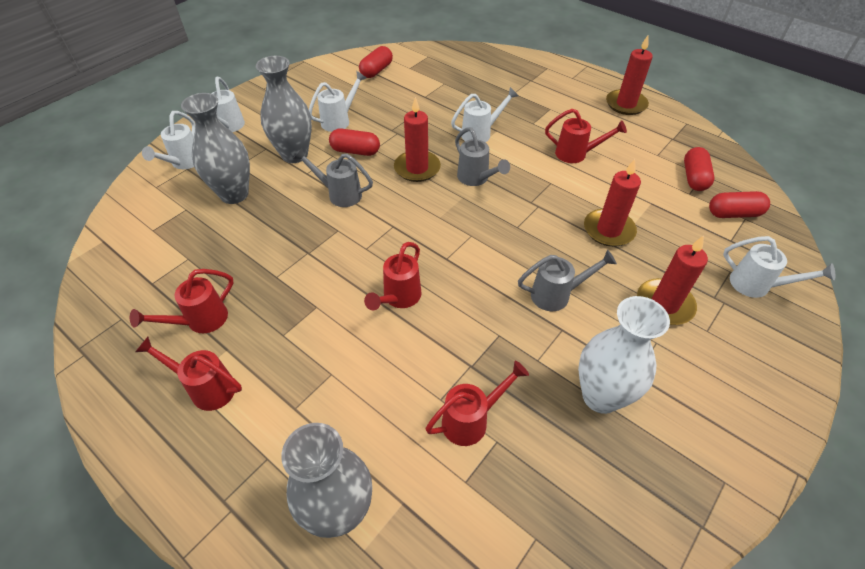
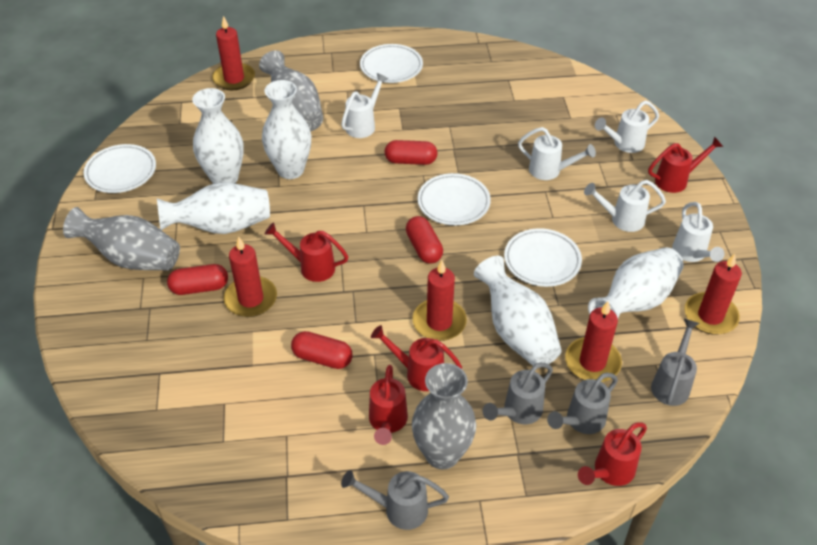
grey watering can: [293,148,373,207] [455,127,510,186] [518,250,617,311] = 3 -> [341,470,449,530] [482,363,553,424] [547,373,618,434] [651,319,700,406] = 4
red candle: [394,97,441,182] [584,159,641,247] [606,36,653,115] [637,235,708,325] = 4 -> [212,16,255,90] [224,236,277,317] [412,260,467,341] [565,301,622,382] [684,254,742,335] = 5
white plate: none = 0 -> [84,144,156,193] [360,44,423,83] [418,173,491,225] [504,228,582,287] = 4
white vase: [578,296,670,414] = 1 -> [157,183,270,234] [192,88,244,184] [262,80,312,179] [474,256,562,368] [588,247,684,318] = 5

